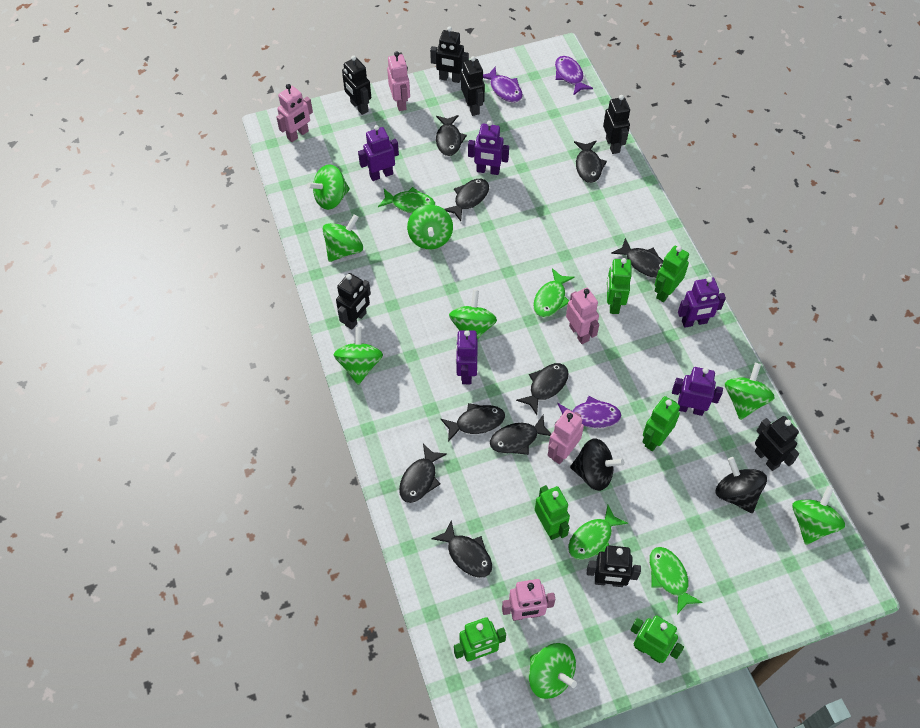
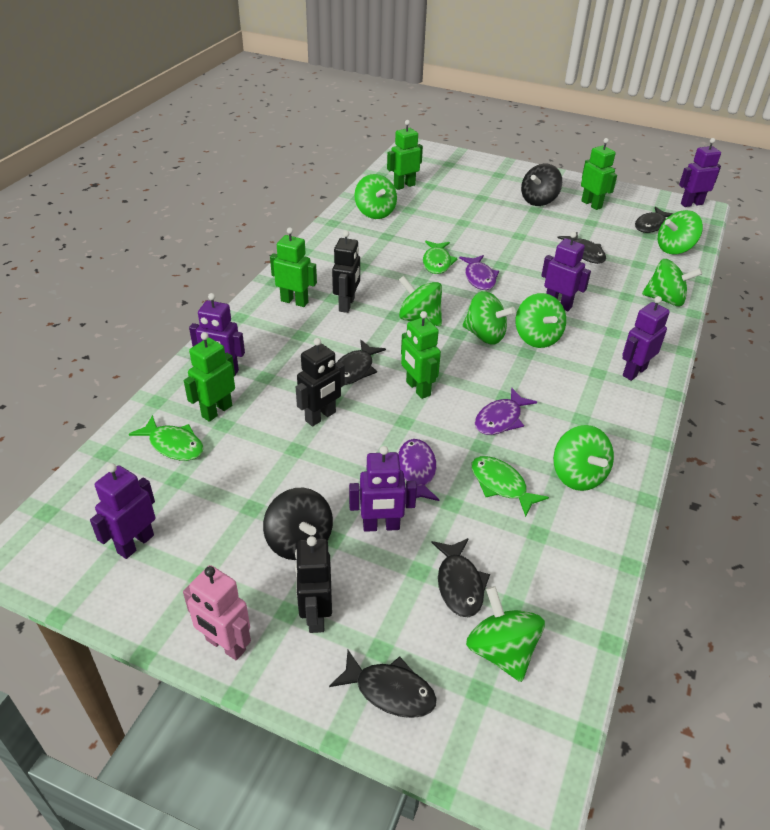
black fish: [399,444,447,503] [431,520,492,578] [436,115,467,156] [441,403,505,442] [444,179,489,221] [490,415,552,455] [516,363,568,415] [574,141,607,183] [611,238,663,278] = 9 -> [329,650,437,718] [336,340,386,385] [432,538,490,617] [557,232,606,264] [635,207,674,233] = 5
black robot: [336,273,371,329] [342,55,371,115] [430,26,469,83] [461,56,485,116] [587,545,641,587] [603,95,630,154] [755,416,799,471] = 7 -> [295,536,332,633] [296,338,345,426] [332,231,360,313] = 3
green fish: [378,187,435,213] [533,268,575,317] [568,505,628,560] [649,547,703,614] = 4 -> [129,415,203,461] [423,241,458,274] [471,456,549,517] = 3
green robot: [454,617,506,662] [535,485,570,540] [607,258,632,314] [630,615,684,663] [642,396,680,451] [654,246,689,302] = 6 -> [184,332,235,422] [270,227,317,307] [387,120,423,190] [401,311,441,399] [581,138,617,210] = 5
pink robot: [276,84,313,142] [387,51,410,111] [502,579,555,621] [548,409,584,464] [566,288,599,344] = 5 -> [183,565,251,661] = 1
purple robot: [358,125,399,181] [456,330,478,384] [468,121,509,175] [672,367,723,416] [678,277,726,328] = 5 -> [90,463,155,559] [189,293,245,377] [349,446,417,532] [541,232,591,311] [622,296,670,381] [679,138,721,207] = 6

